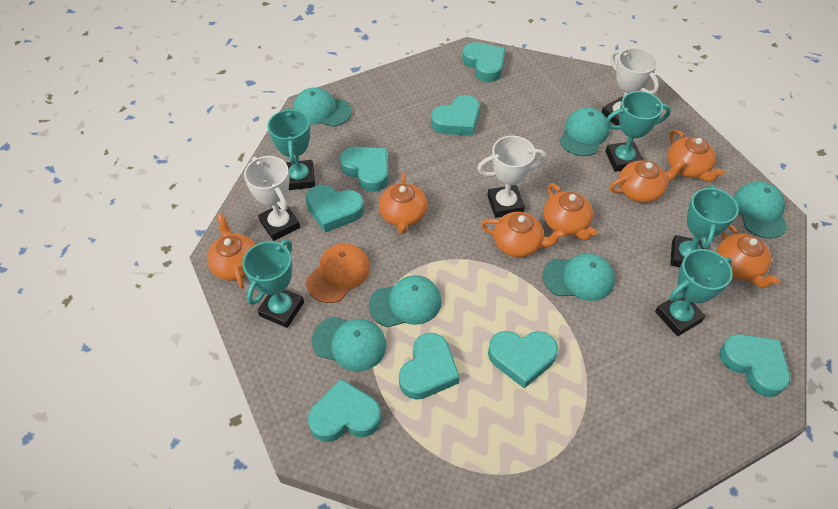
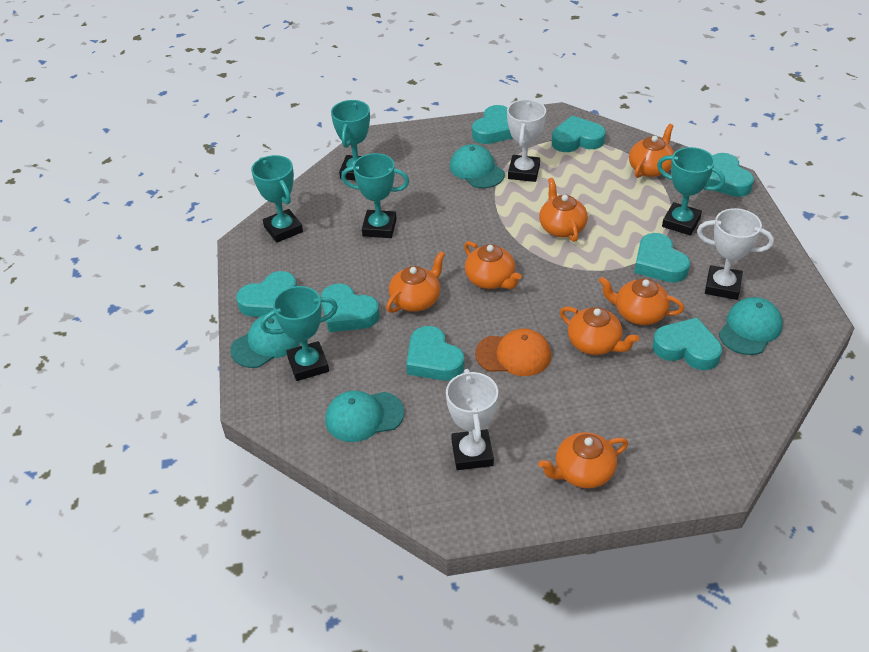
turquoise cap: [293,87,352,127] [312,316,386,372] [369,275,442,327] [543,253,615,301] [560,107,610,156] [734,181,787,239] = 6 -> [230,314,301,368] [325,391,404,442] [450,144,505,188] [719,297,783,355] = 4

